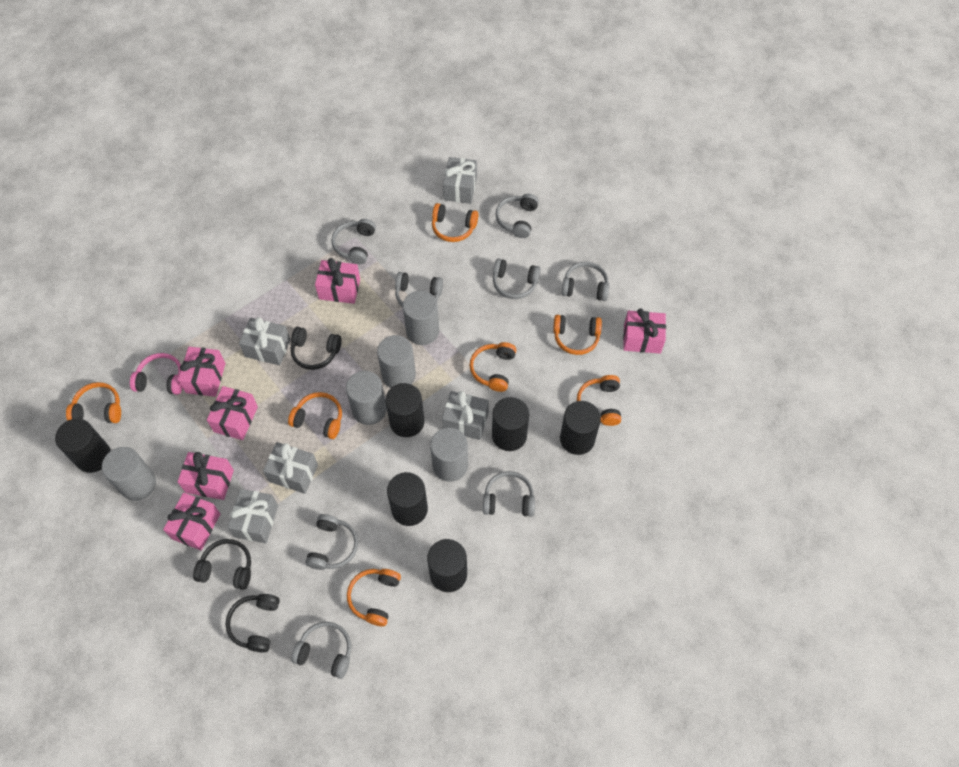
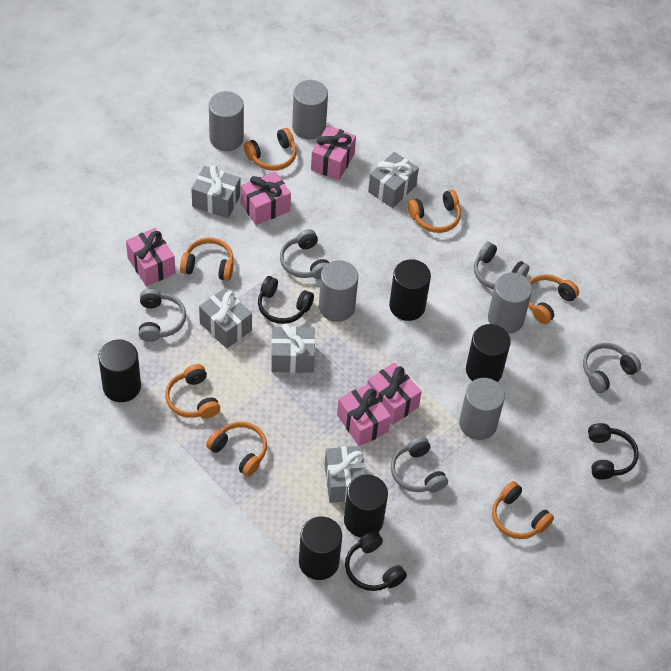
black cylinder: [55,419,111,473] [385,383,424,437] [387,472,428,526] [427,539,467,592] [492,397,529,451] [560,401,601,455] = 6 -> [99,340,141,402] [299,516,342,580] [344,474,388,538] [389,259,431,321] [466,324,511,382] = 5
grey headphones: [291,622,351,679] [305,514,358,570] [332,219,376,264] [395,272,443,307] [483,471,535,517] [493,258,541,299] [495,194,539,238] [562,262,609,301] = 8 -> [139,289,186,342] [280,229,329,279] [391,436,448,492] [474,242,530,289] [583,343,641,393] = 5
pink gift: [163,493,220,550] [178,347,225,397] [178,452,234,500] [207,386,258,440] [315,258,360,304] [623,308,666,354] = 6 -> [126,228,176,286] [241,171,291,225] [311,125,356,180] [337,384,391,446] [367,362,422,425] = 5
pink headphones: [130,353,183,395] = 1 -> none = 0

